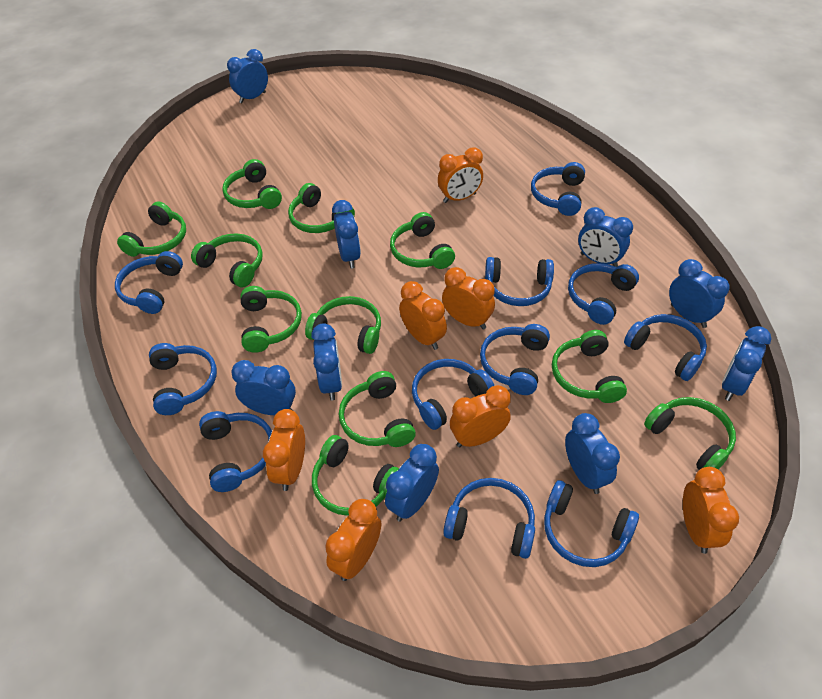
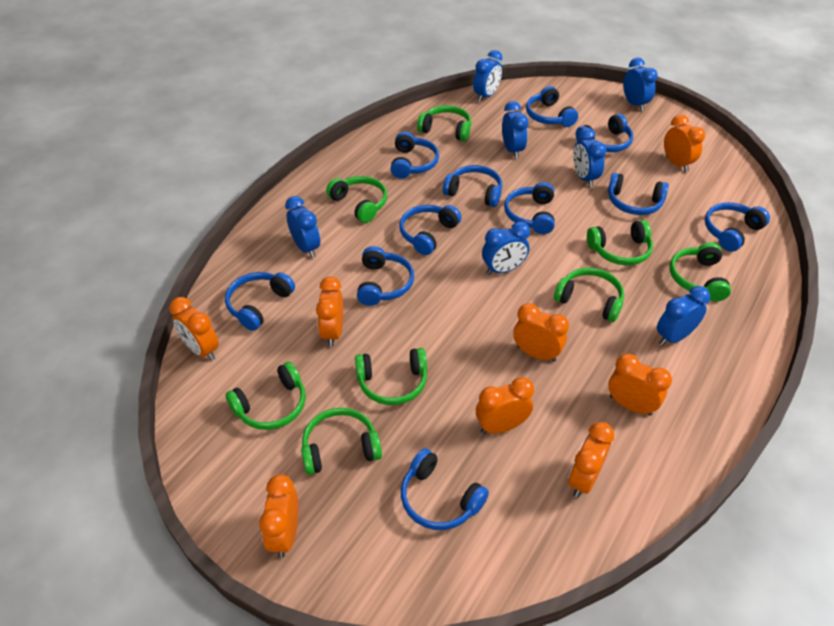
blue clock: [227,49,268,103] [231,360,296,415] [311,324,342,401] [332,200,361,269] [385,444,439,522] [565,413,620,494] [578,207,633,267] [669,259,730,328] [722,326,771,401] = 9 -> [285,196,320,258] [473,50,502,102] [482,221,530,275] [502,101,529,159] [573,128,606,187] [623,57,658,111] [657,286,710,346] = 7
green headphones: [117,201,186,257] [191,233,263,287] [222,159,282,209] [240,286,302,353] [288,183,355,233] [305,296,381,354] [312,435,399,516] [339,371,416,447] [390,212,455,269] [552,330,627,403] [644,397,736,470] = 11 -> [225,362,306,430] [301,408,382,475] [326,176,387,223] [355,348,427,405] [417,105,472,141] [554,268,624,322] [587,220,653,265] [670,242,731,301] = 8
orange clock: [263,409,305,491] [325,499,381,581] [399,281,447,350] [438,147,483,203] [442,267,495,329] [450,385,511,447] [683,467,739,554] = 7 -> [169,297,219,361] [259,474,298,558] [316,277,343,347] [476,377,534,434] [513,303,569,362] [568,422,614,498] [608,354,672,416] [664,114,705,172] = 8

